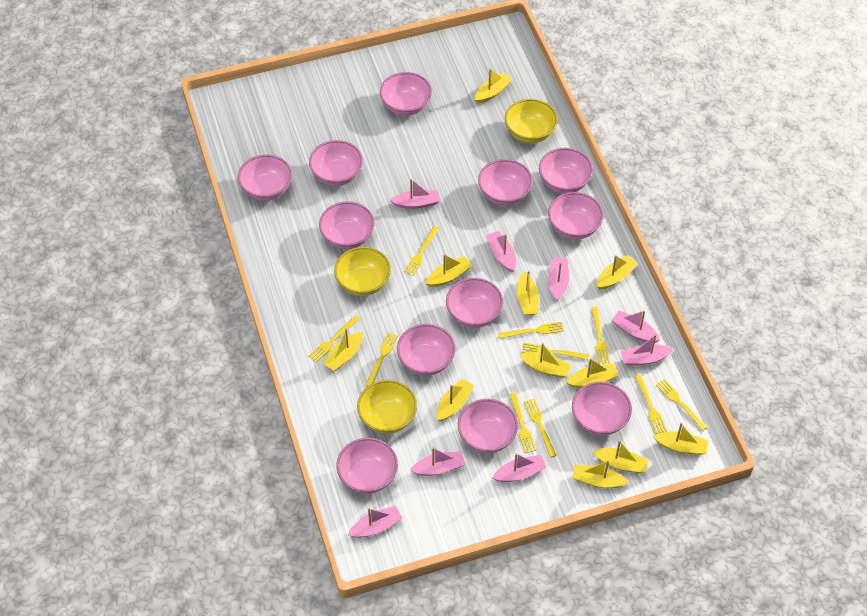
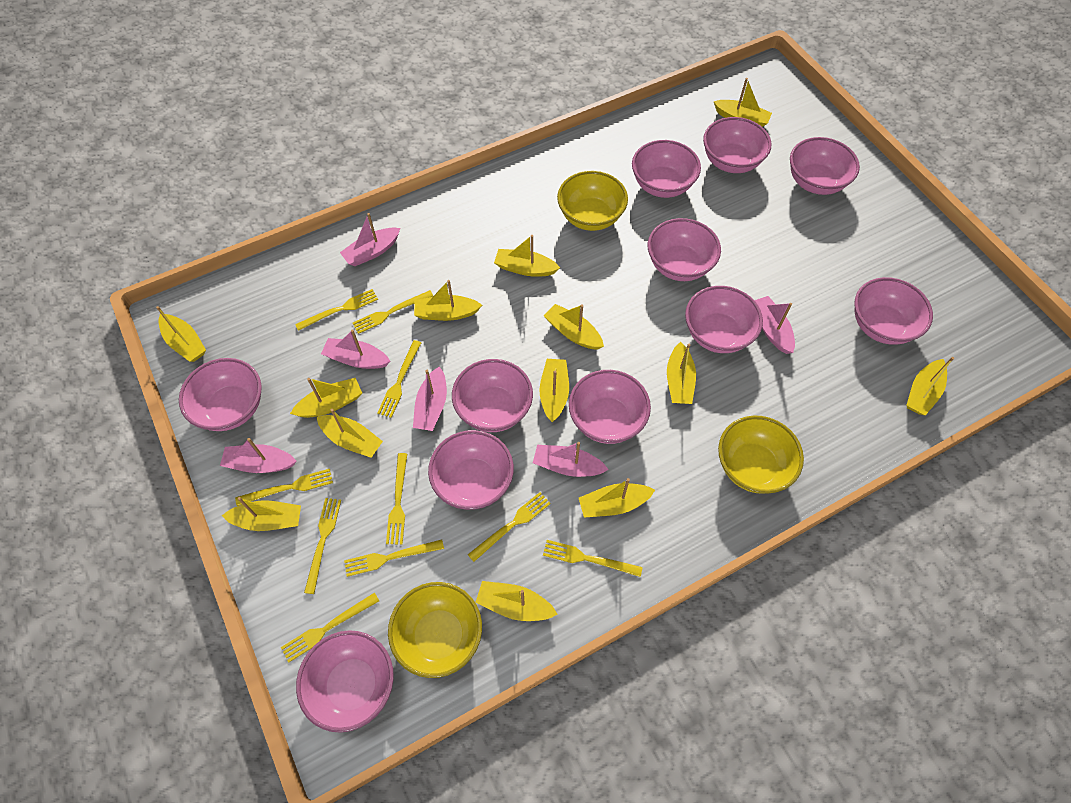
pink boat: [348,506,402,538] [390,178,440,209] [410,447,465,476] [486,231,516,272] [492,453,547,482] [548,257,569,301] [612,310,660,343] [621,334,674,366] = 8 -> [220,438,296,473] [321,330,390,369] [340,213,400,266] [413,366,447,431] [533,442,609,477] [754,296,795,354] = 6
pink bowl: [238,154,292,201] [309,140,363,186] [319,201,375,249] [336,438,398,494] [380,72,432,116] [397,324,455,376] [446,278,503,328] [458,399,518,453] [478,159,533,206] [539,148,593,194] [548,192,604,240] [572,382,632,436] = 12 -> [179,358,262,431] [296,630,394,733] [428,430,514,510] [452,359,533,432] [569,370,651,444] [632,140,701,198] [648,218,721,281] [685,286,763,353] [703,117,771,173] [790,137,860,195] [854,277,933,345] = 11
yellow boat: [323,328,363,371] [425,254,472,287] [437,378,474,421] [475,68,513,103] [517,271,539,315] [519,343,572,378] [566,358,619,388] [572,460,629,488] [593,440,648,473] [597,255,638,289] [653,423,709,455] = 11 -> [156,306,206,362] [222,497,301,531] [290,378,362,418] [317,409,383,458] [414,280,482,321] [475,581,558,621] [494,235,560,277] [539,359,569,422] [544,304,604,350] [579,478,655,518] [667,342,696,404] [714,78,772,127] [906,357,954,415] = 13

